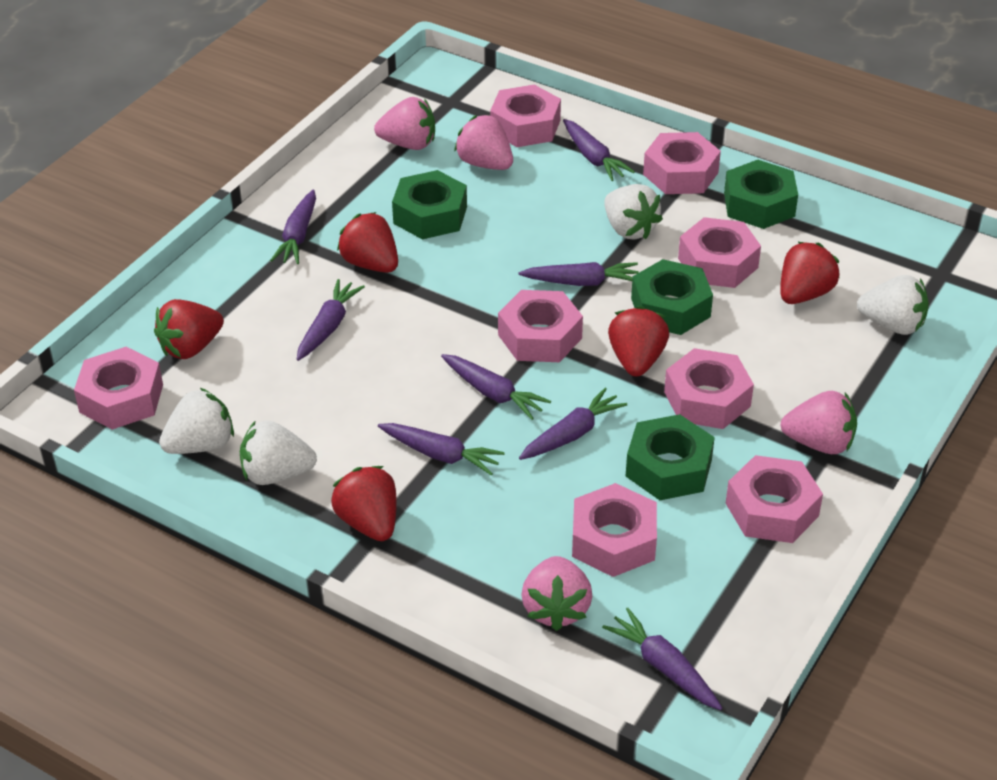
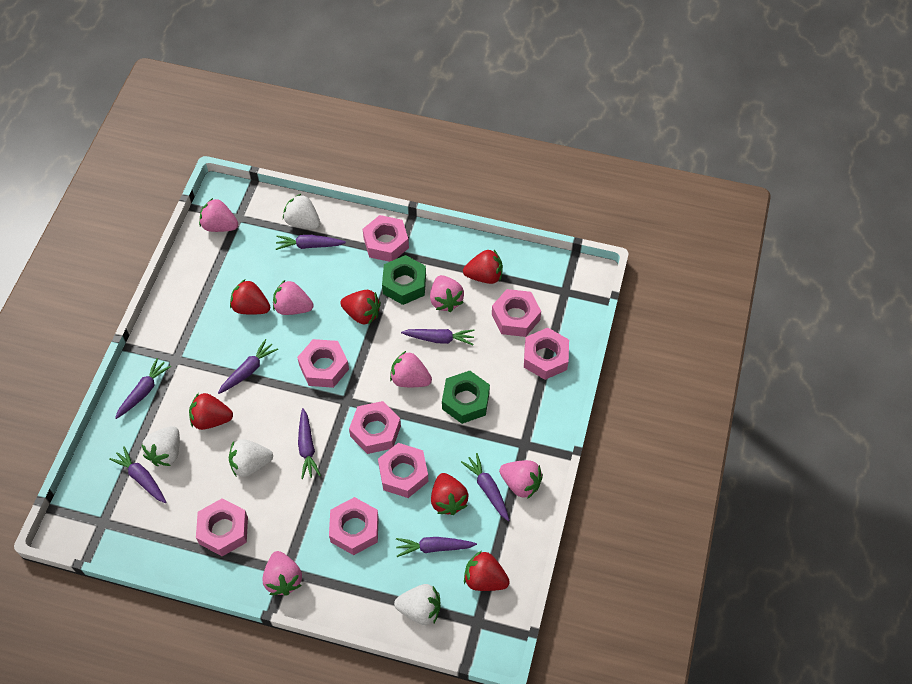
green nut: [392,170,467,239] [626,414,715,500] [631,259,713,335] [724,160,798,229] = 4 -> [382,255,426,305] [442,371,490,424] = 2
pink strawberry: [374,97,435,150] [454,115,513,170] [522,556,592,631] [780,391,857,454] = 4 -> [199,198,238,232] [262,551,302,595] [273,280,314,315] [390,351,432,387] [430,275,464,312] [499,460,543,499] = 6
red strawberry: [154,299,224,359] [331,466,397,541] [337,212,398,273] [608,306,669,377] [780,242,840,304] = 5 -> [189,393,233,430] [230,280,270,315] [340,290,381,325] [431,473,469,515] [463,250,503,284] [464,551,510,591] = 6

